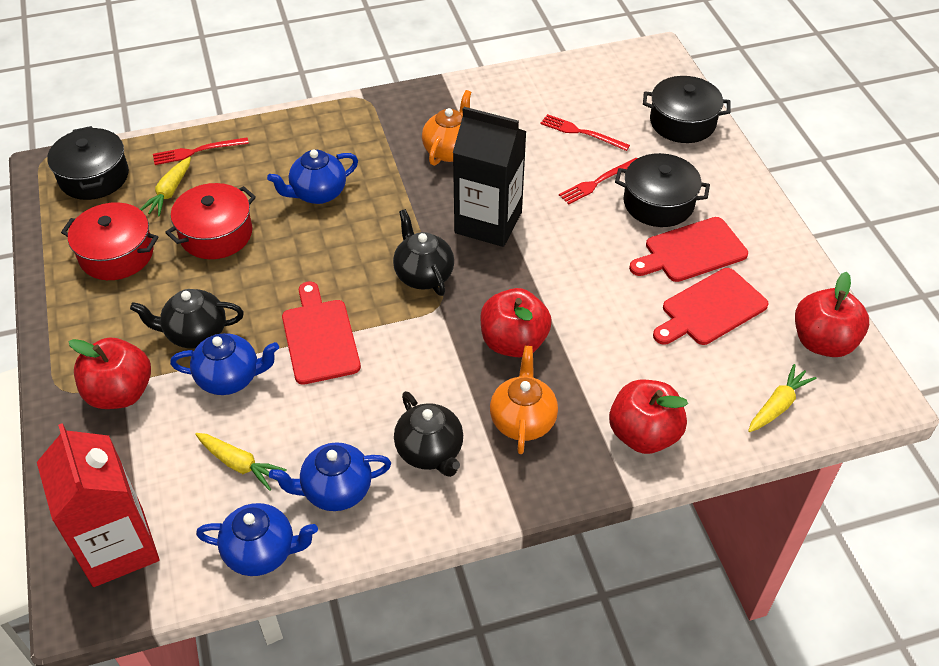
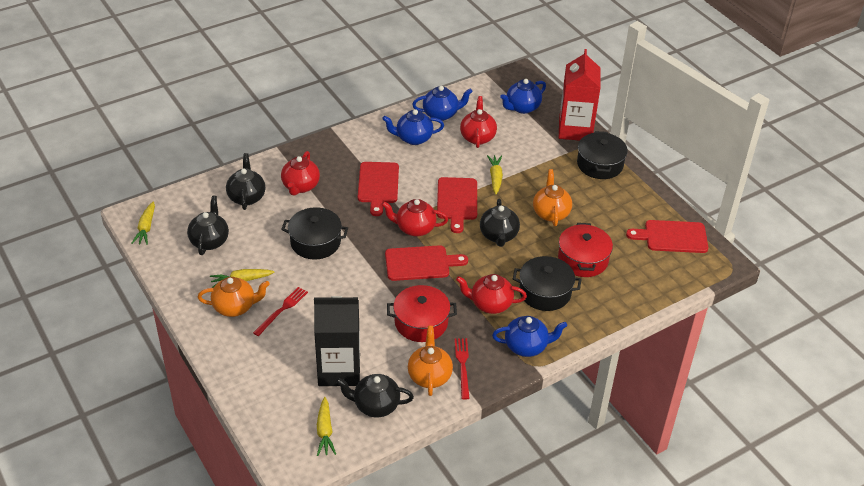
black teapot: [130,289,244,348] [393,209,454,296] [394,391,463,477] = 3 -> [187,196,229,255] [226,153,265,210] [336,374,414,417] [480,199,520,247] = 4
orange teapot: [422,90,471,166] [490,346,558,454] = 2 -> [198,277,270,317] [408,326,453,396] [533,169,572,226] = 3
red apple: [69,338,151,409] [480,288,552,357] [609,380,688,454] [795,272,869,357] = 4 -> none = 0
red cutting board: [282,281,361,385] [629,217,748,282] [653,268,769,345] = 3 -> [358,162,399,216] [385,245,468,281] [437,177,477,233] [626,220,708,253] = 4
red fork: [153,137,249,165] [540,114,630,151] [559,158,638,204] = 3 -> [253,287,308,336] [455,338,470,400] = 2
red teapot: none = 0 -> [281,151,320,196] [381,199,448,237] [456,274,527,314] [460,96,497,148] = 4
yellow carrot: [140,157,191,217] [195,433,287,491] [748,364,817,432] = 3 -> [131,202,155,245] [210,269,274,288] [317,397,336,456] [487,155,503,194] = 4

